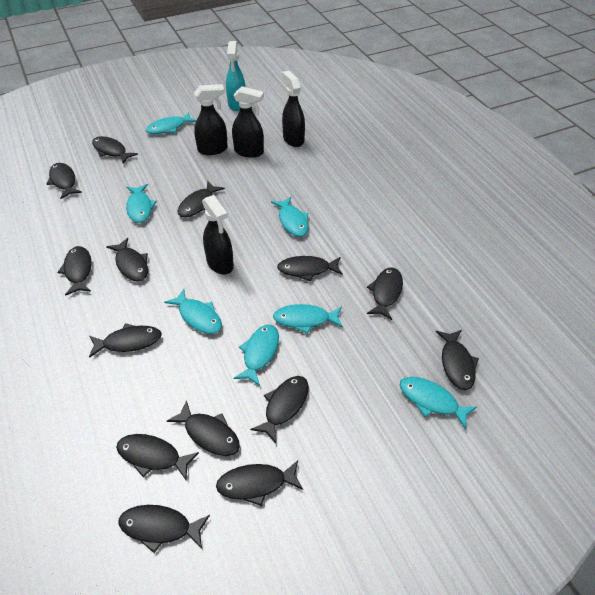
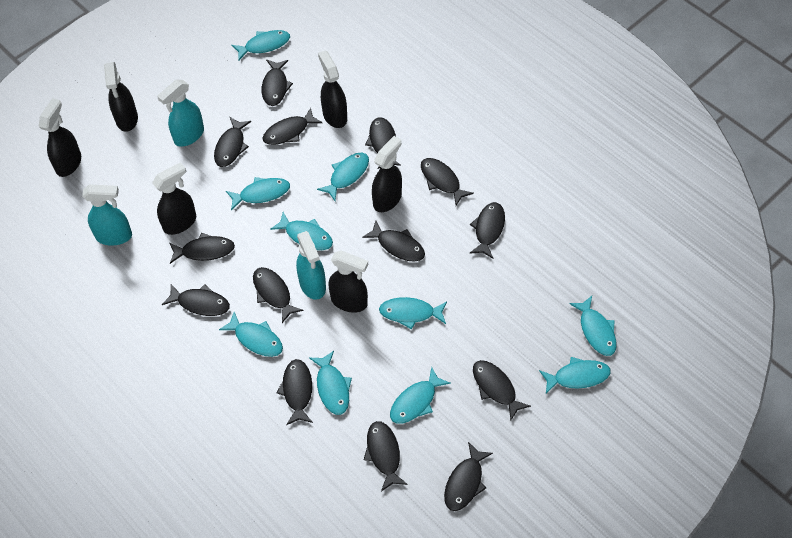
black spray bottle: [194,84,228,155] [202,195,234,274] [232,86,264,158] [282,71,305,147] = 4 -> [39,98,81,177] [104,62,138,132] [152,162,196,235] [318,50,347,128] [328,251,368,313] [372,136,402,212] = 6
turquoise fish: [126,184,157,223] [146,112,197,134] [164,289,222,334] [233,325,279,386] [271,197,308,237] [273,304,343,334] [400,377,477,430] = 7 -> [219,312,283,357] [226,177,290,210] [231,30,290,61] [270,212,333,250] [309,351,352,415] [317,153,369,201] [379,297,447,329] [390,367,451,424] [539,357,611,394] [569,296,616,356] = 10
turquoise spray bottle: [226,41,245,111] = 1 -> [82,184,132,246] [157,79,204,147] [296,231,326,300] = 3

